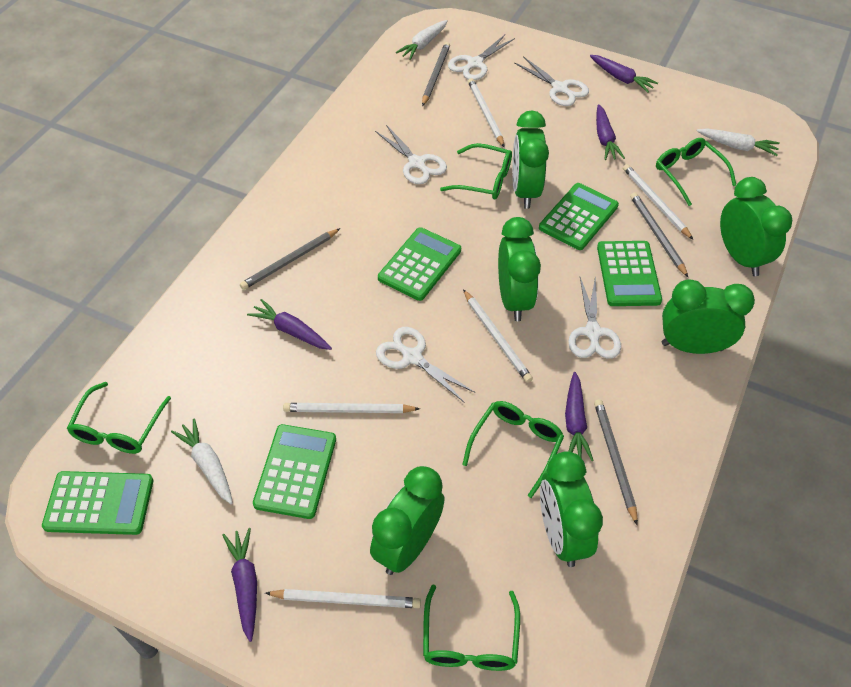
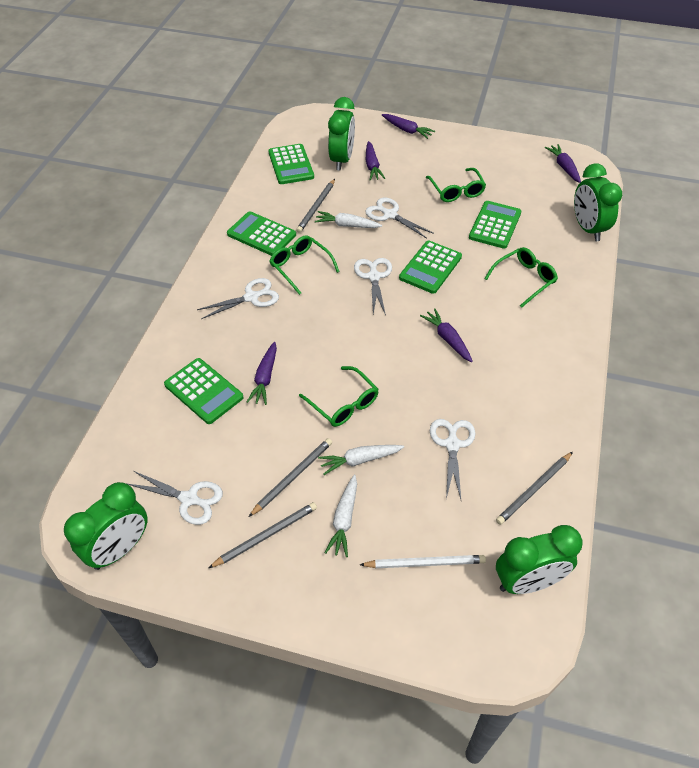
green clock: [370,466,445,575] [498,217,541,321] [512,111,549,209] [540,451,603,567] [662,279,755,354] [720,177,792,276] = 6 -> [64,482,148,570] [328,97,355,171] [496,525,583,594] [574,163,622,241] = 4
green glasses: [66,382,171,454] [423,585,520,671] [440,143,512,199] [462,401,564,498] [656,138,736,206] = 5 -> [270,235,340,295] [299,366,379,427] [426,168,486,202] [484,247,558,308] = 4
white pencil: [265,589,421,608] [283,403,420,413] [463,289,533,383] [468,78,504,147] [623,164,693,240] = 5 -> [360,555,486,568] = 1

